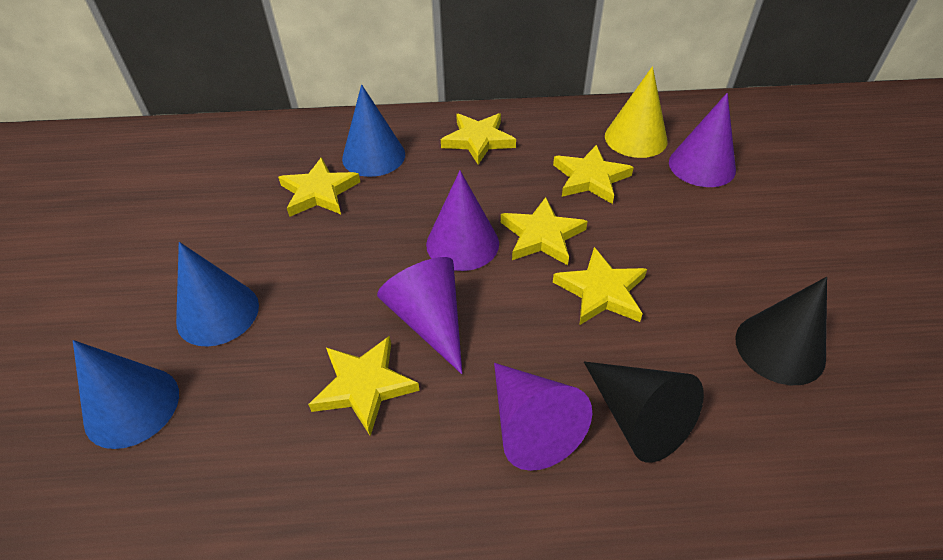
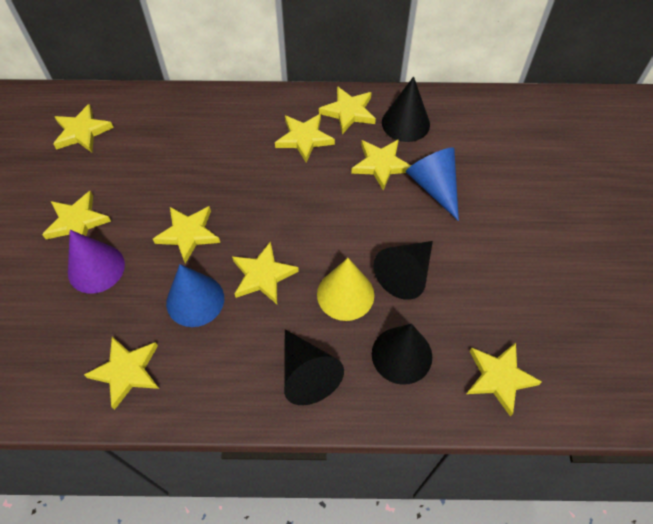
black cone: [584,362,704,463] [735,277,827,385] = 2 -> [284,330,344,405] [372,324,432,385] [374,241,433,300] [382,76,430,142] = 4
blue cone: [73,340,179,449] [176,242,259,347] [342,84,405,177] = 3 -> [166,264,224,327] [406,147,459,221] = 2
purple cone: [377,257,462,374] [426,171,499,271] [494,363,592,471] [669,93,736,187] = 4 -> [68,230,125,294] = 1
yellow star: [278,157,360,217] [308,336,420,436] [441,113,516,165] [501,197,588,265] [553,145,634,204] [553,247,647,325] = 6 -> [42,191,111,239] [53,104,114,153] [84,337,159,410] [153,206,220,264] [232,241,299,304] [275,114,335,163] [319,86,376,134] [351,139,411,191] [467,342,542,416] = 9

